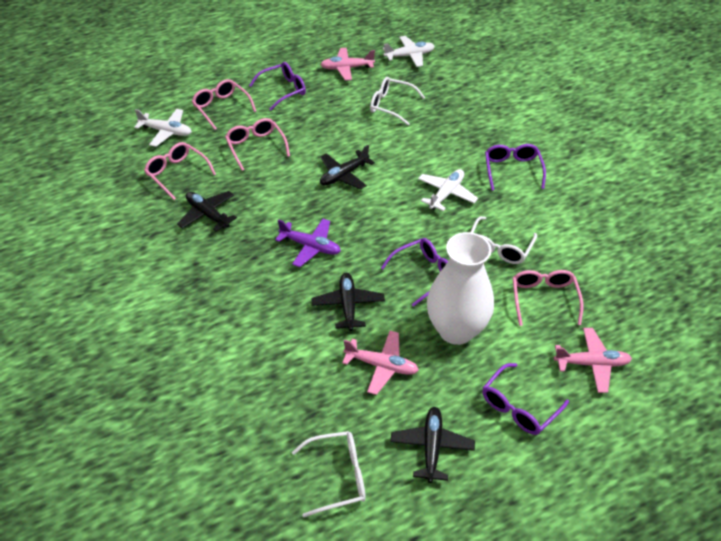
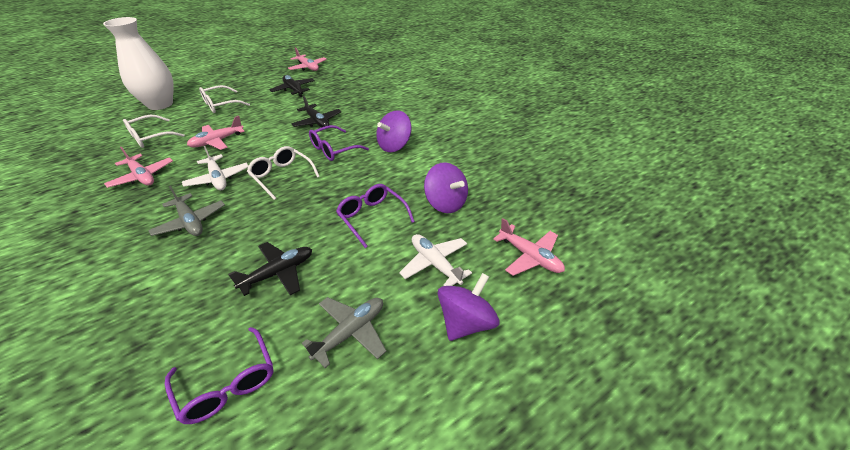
black plane: [177,191,237,232] [312,273,385,331] [320,145,375,190] [390,407,475,483] = 4 -> [228,242,312,296] [270,75,315,97] [292,96,342,128] = 3
grey plane: none = 0 -> [148,186,225,236] [302,297,386,368] = 2
pink glasses: [144,142,216,200] [192,79,256,130] [225,118,290,171] [513,270,584,326] = 4 -> none = 0
pink plane: [320,48,375,80] [342,331,419,395] [554,328,632,393] = 3 -> [104,147,173,188] [187,116,245,150] [288,47,327,71] [493,218,565,276] = 4
purple glasses: [249,62,306,111] [381,238,448,307] [482,363,569,435] [485,144,546,191] = 4 -> [165,327,274,424] [309,125,369,161] [336,184,415,248] = 3
purple plane: [275,219,341,267] = 1 -> none = 0
purple spinning top: none = 0 -> [376,110,411,152] [424,162,468,213] [437,273,500,341] = 3
white plane: [134,109,192,147] [383,36,435,67] [418,169,478,211] = 3 -> [182,146,248,190] [399,234,472,286] = 2

